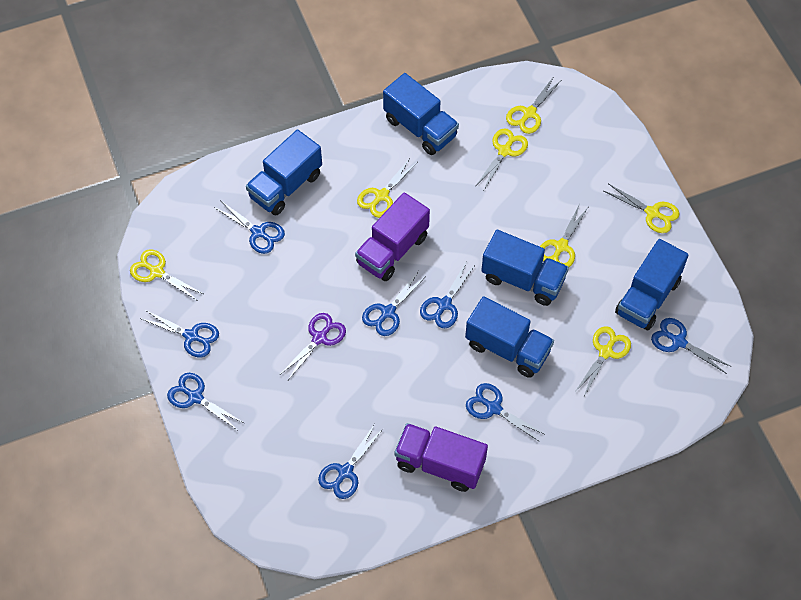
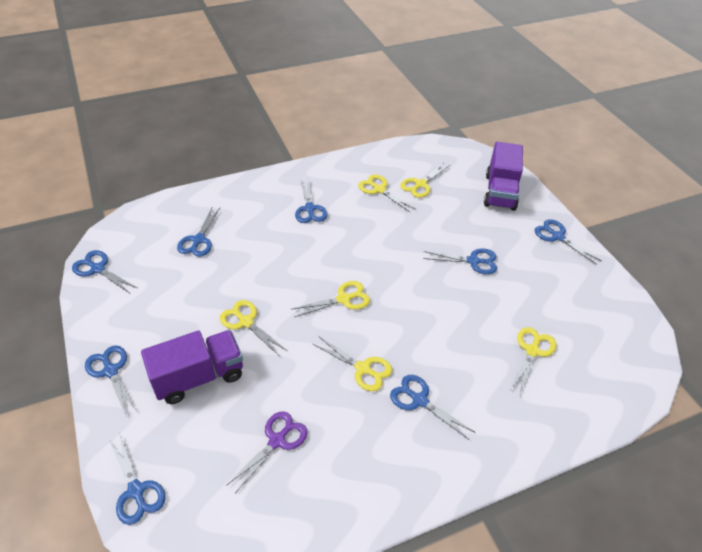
blue truck: [246,130,322,215] [383,73,459,155] [465,296,554,378] [481,230,569,306] [615,239,688,330] = 5 -> none = 0
yellow scissors: [130,249,203,301] [357,157,418,218] [476,128,528,190] [506,76,561,134] [540,204,588,267] [574,326,631,398] [604,184,680,233] = 7 -> [220,300,287,356] [291,281,370,317] [313,337,392,391] [358,174,415,213] [400,163,450,198] [510,327,557,395] = 6

